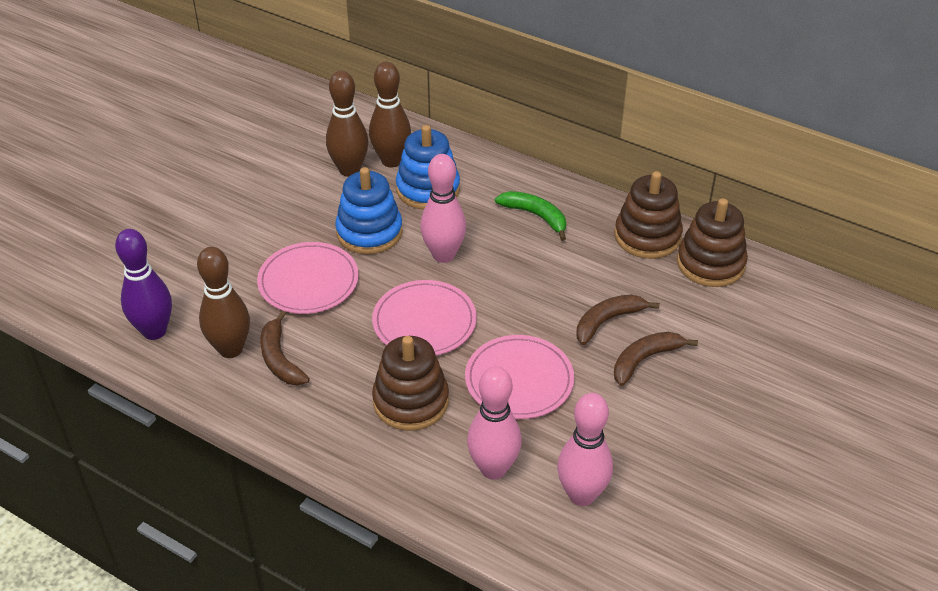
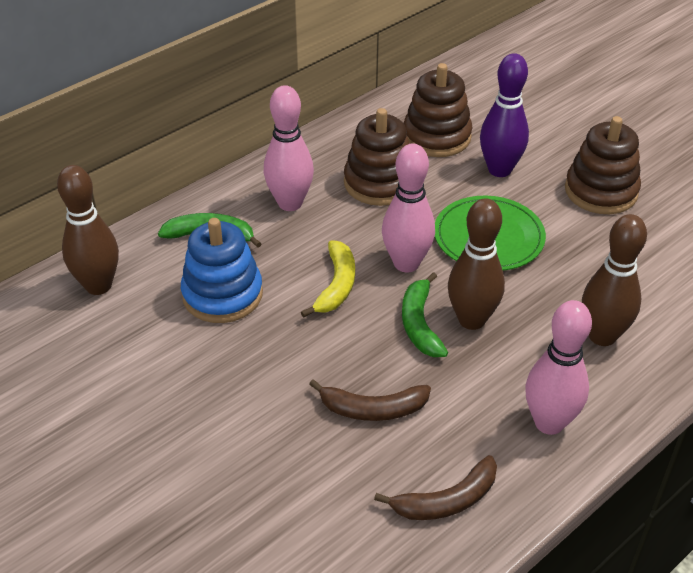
blue stacking toy: [335,167,403,254] [396,125,460,210] = 2 -> [181,218,263,323] = 1
brown banana: [260,311,310,386] [576,295,660,345] [614,332,698,386] = 3 -> [309,379,431,421] [374,455,497,520] = 2
green banana: [495,191,566,241] = 1 -> [158,213,262,248] [402,272,448,357] = 2
green plate: none = 0 -> [435,196,546,271] = 1
pink plate: [257,242,359,314] [372,280,477,355] [465,335,574,419] = 3 -> none = 0
yellow banana: none = 0 -> [301,240,355,318] = 1

